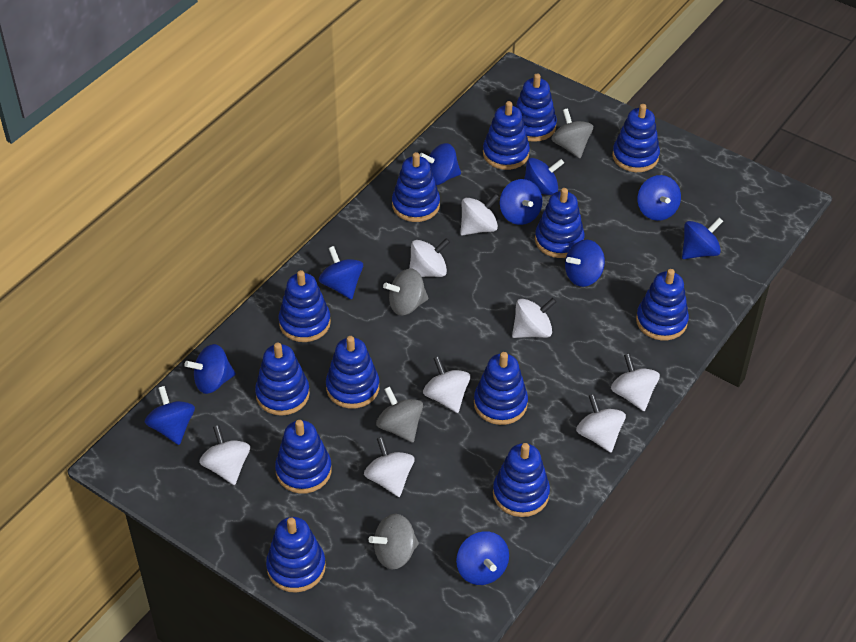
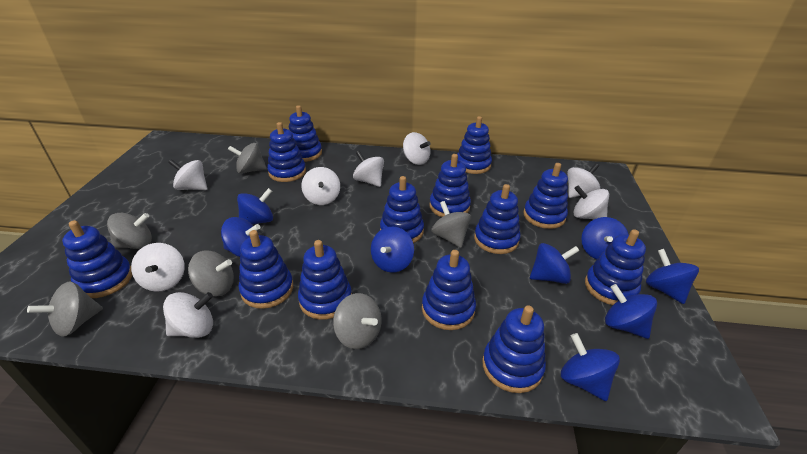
blue spinning top: [145,386,195,445] [184,344,236,394] [319,246,363,299] [419,143,461,185] [456,531,509,585] [500,179,542,225] [524,158,564,195] [565,239,605,287] [638,175,681,221] [682,217,723,259] = 10 -> [221,217,260,257] [237,188,273,225] [371,227,414,273] [530,243,580,284] [561,333,620,401] [581,217,629,259] [605,284,657,339] [646,249,699,304] = 8
grey spinning top: [369,514,419,569] [376,387,423,443] [383,269,429,316] [551,108,593,158] = 4 -> [27,282,103,337] [107,213,152,249] [188,251,234,297] [228,143,267,174] [333,293,382,349] [431,201,471,248] = 6

